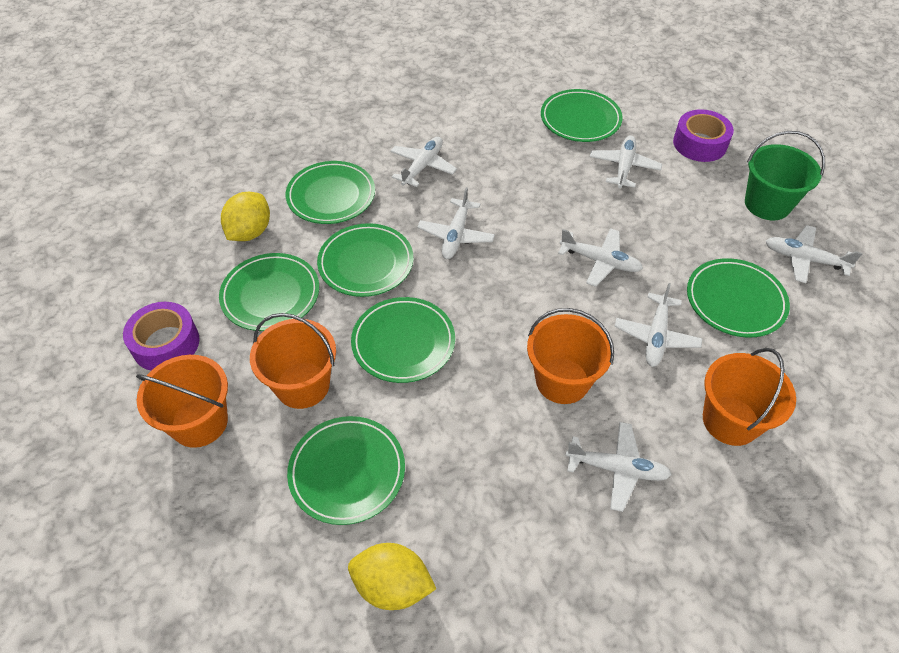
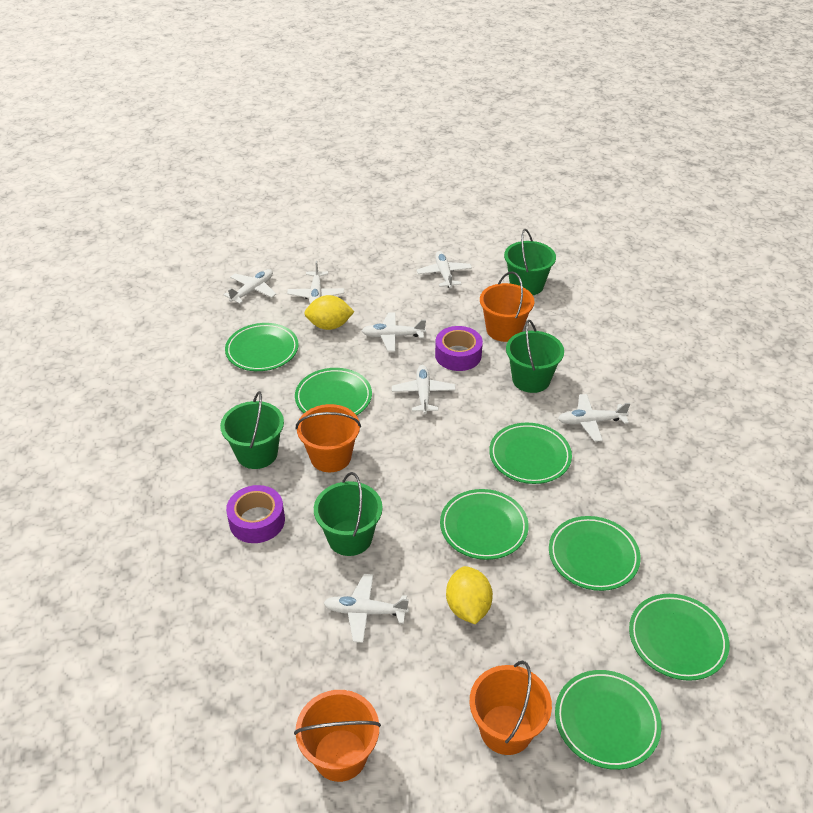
green bucket: [745,131,825,220] = 1 -> [220,391,284,469] [314,472,383,556] [504,229,556,295] [506,320,564,393] = 4

